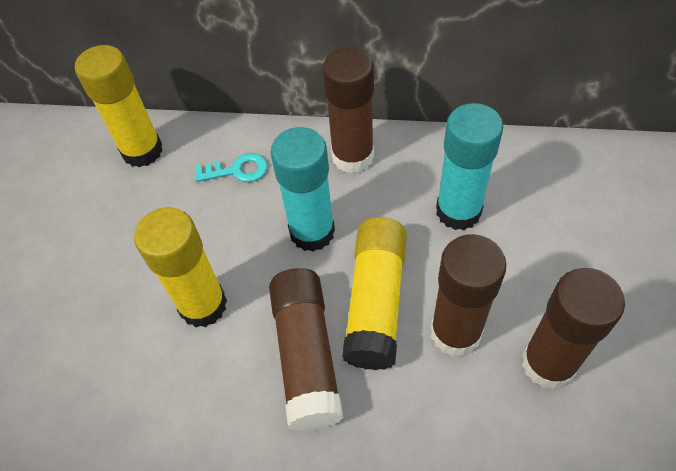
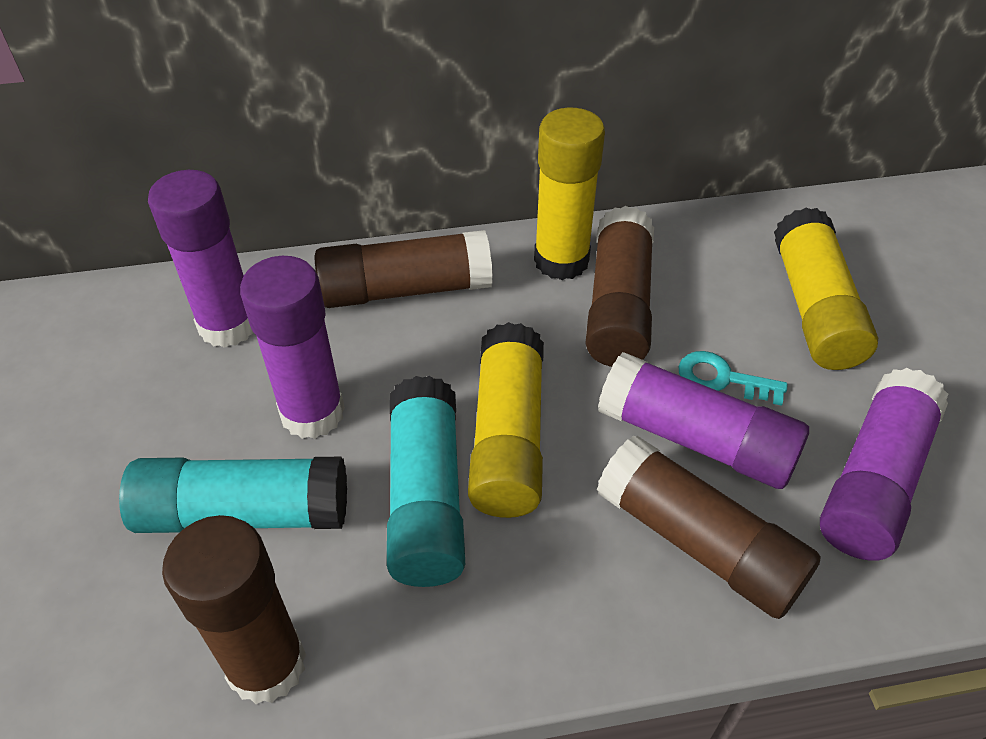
purple glue stick: none = 0 -> [148,170,253,348] [240,256,345,439] [598,352,809,489] [820,368,948,561] = 4

